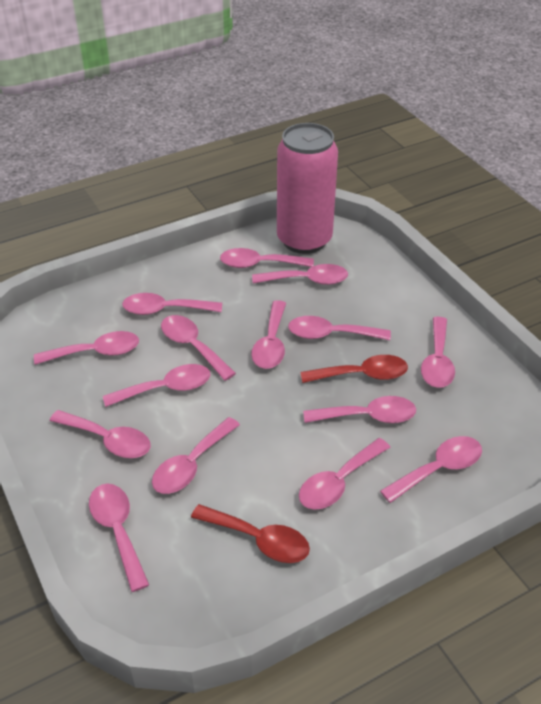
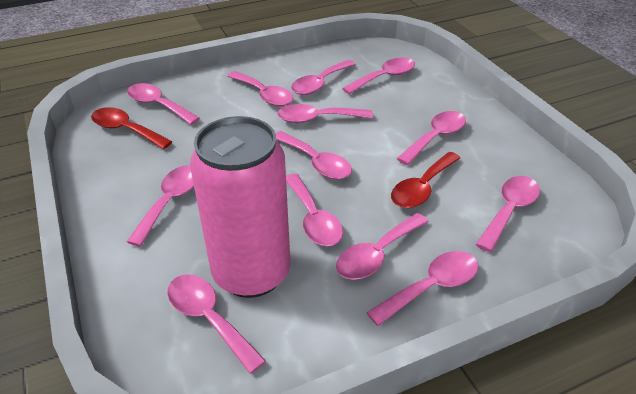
pink spoon: [34,331,139,365] [50,410,151,458] [89,483,149,592] [103,364,211,407] [122,293,222,315] [152,417,240,494] [161,315,236,381] [220,248,314,268] [251,300,286,369] [252,264,348,285] [288,316,391,340] [299,438,391,510] [303,396,416,423] [380,436,482,503] [421,317,455,388] = 15 -> [127,83,200,125] [127,165,194,247] [167,274,266,374] [227,71,293,106] [275,131,352,179] [277,104,373,123] [286,174,343,246] [291,60,356,95] [336,213,429,280] [342,58,415,94] [366,251,479,326] [397,111,466,165] [476,176,540,252] = 13

